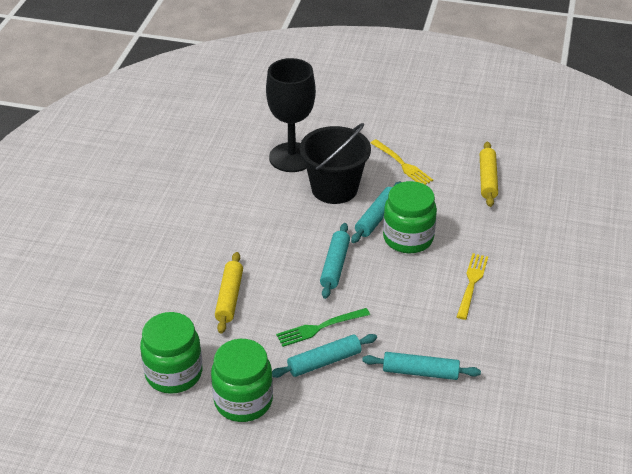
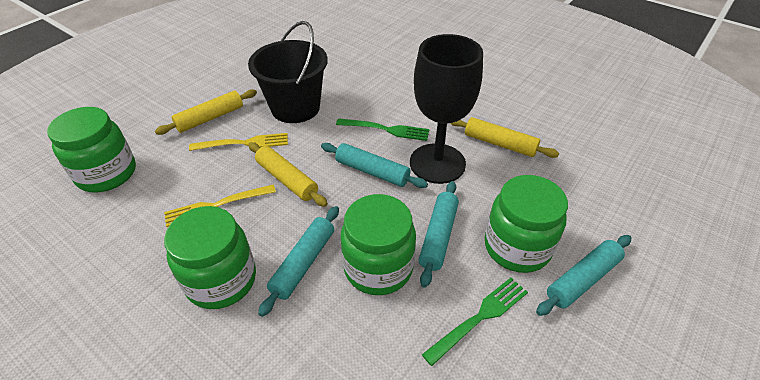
green fork: [276,308,370,347] = 1 -> [336,118,429,141] [422,278,528,366] = 2
green jar: [140,312,202,394] [211,339,273,422] [383,181,437,253] = 3 -> [47,107,136,192] [164,206,256,309] [340,194,416,295] [485,175,568,273] = 4
yellow rolling pin: [215,252,243,334] [480,142,498,207] = 2 -> [155,89,257,135] [248,142,328,207] [450,117,559,158] = 3

